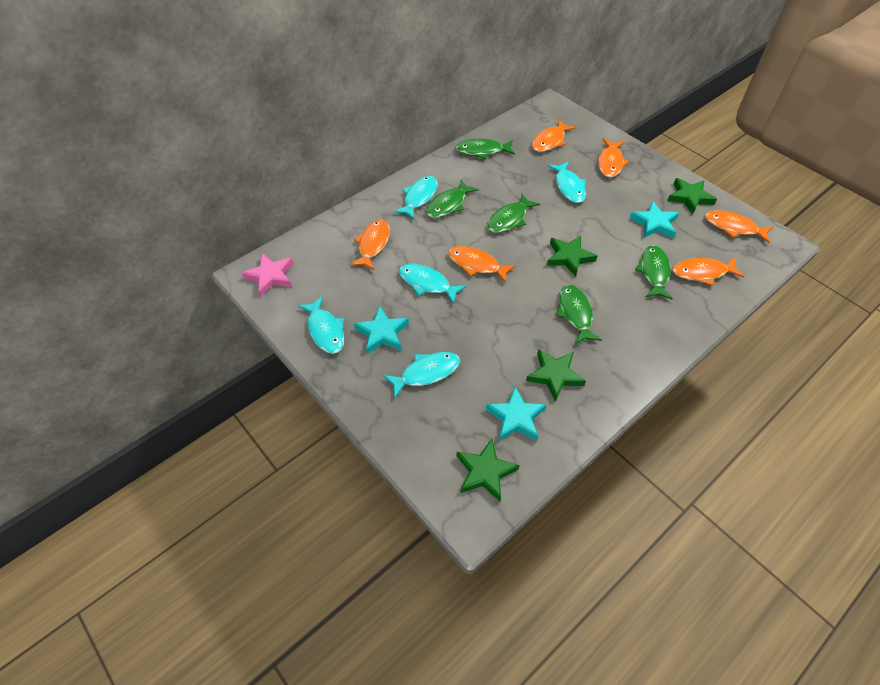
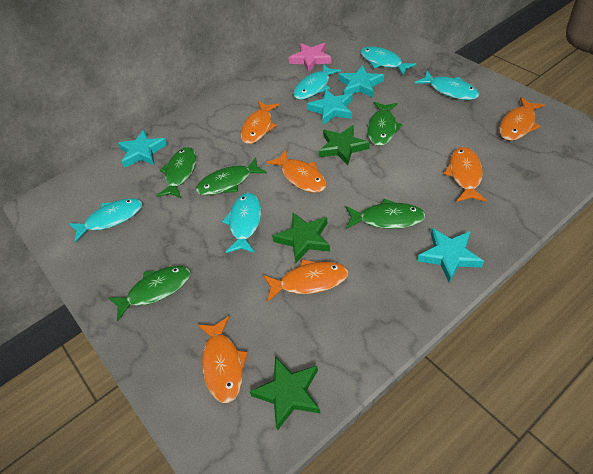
green star: [457,439,520,501] [526,349,586,401] [547,236,597,277] [667,178,717,214] = 4 -> [249,356,321,431] [272,213,330,263] [319,125,370,165] = 3
turquoise star: [354,306,409,354] [486,387,547,441] [630,201,679,238] = 3 -> [118,130,167,168] [307,89,353,125] [339,65,384,97] [418,228,484,283] = 4

